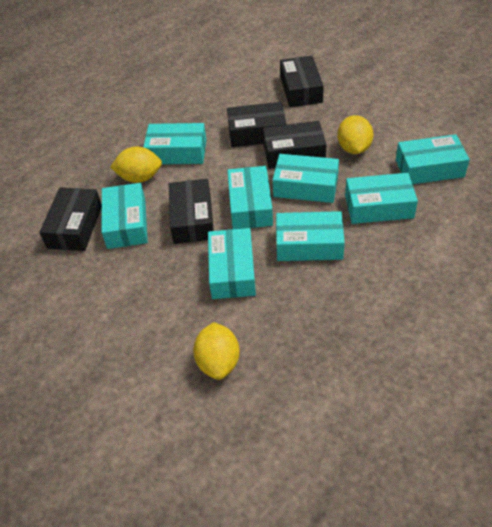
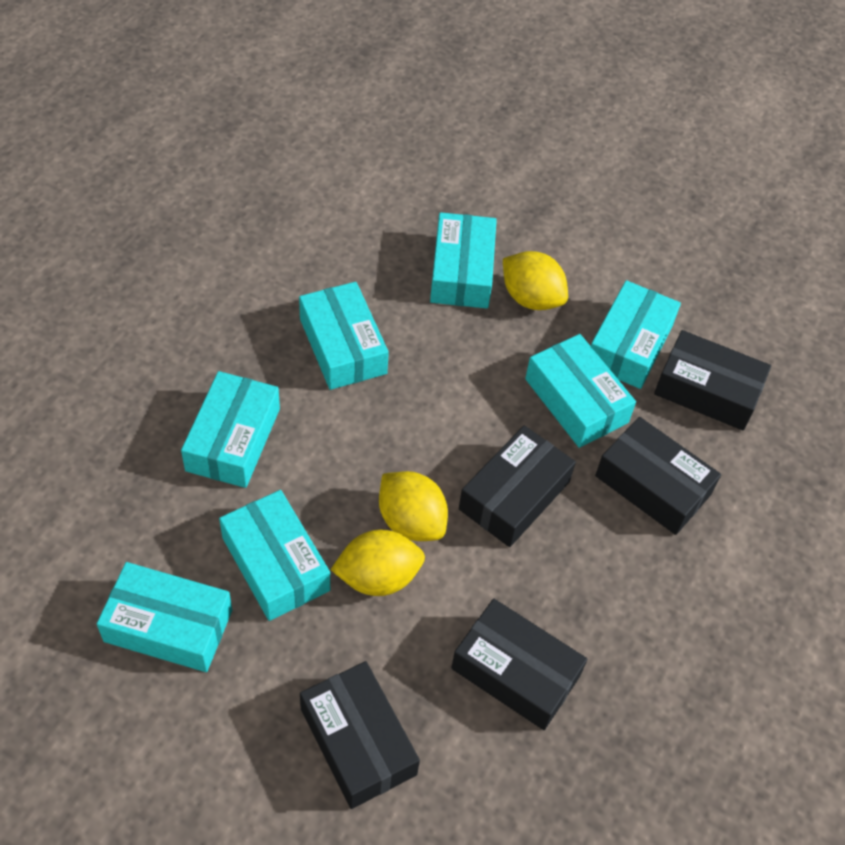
turquoise box: [101,183,148,249] [143,123,206,164] [208,228,256,299] [227,166,273,229] [273,154,339,203] [276,211,345,261] [345,173,418,224] [396,134,470,184] = 8 -> [97,562,232,672] [181,371,280,488] [219,490,330,621] [299,282,389,390] [430,212,497,308] [525,334,636,448] [591,280,681,389] = 7

